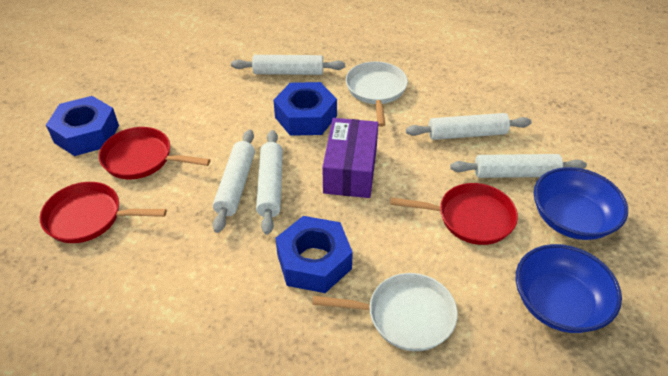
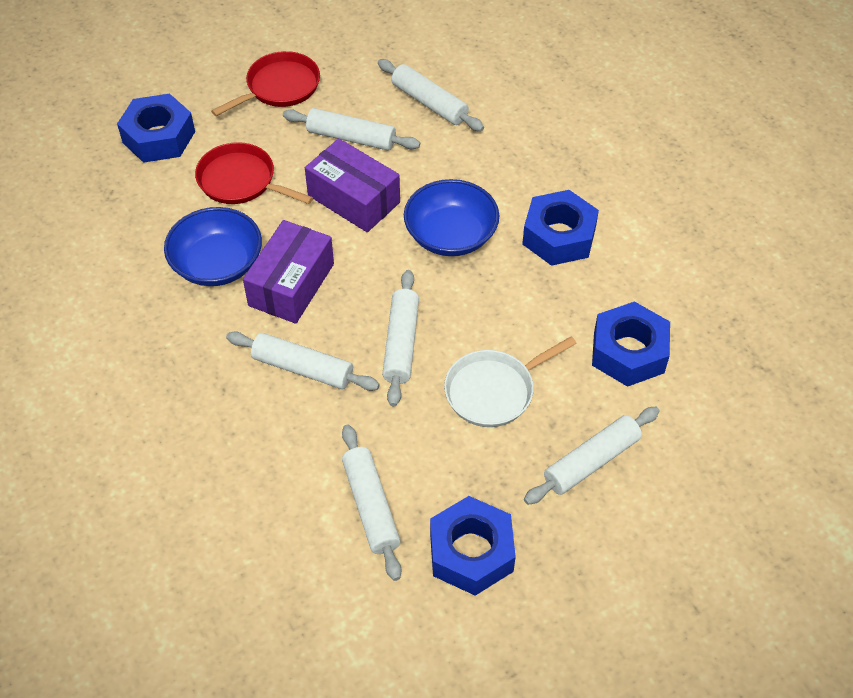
blue nut: [46,96,119,156] [273,82,337,136] [275,216,353,293] = 3 -> [117,94,195,163] [430,496,516,596] [522,190,599,266] [592,301,670,387] = 4
purple box: [322,118,378,198] = 1 -> [243,220,334,324] [305,138,400,232] = 2
red pan: [40,182,167,243] [99,127,210,179] [390,183,518,245] = 3 -> [195,142,313,204] [211,51,320,116] = 2
white pan: [312,273,458,351] [346,61,408,127] = 2 -> [444,336,577,427] = 1
white rolling pin: [213,129,255,233] [231,55,345,75] [256,130,283,235] [406,113,531,140] [450,154,587,178] = 5 -> [226,331,380,391] [283,108,420,151] [342,425,401,581] [378,59,484,131] [382,270,419,407] [524,407,659,505] = 6

